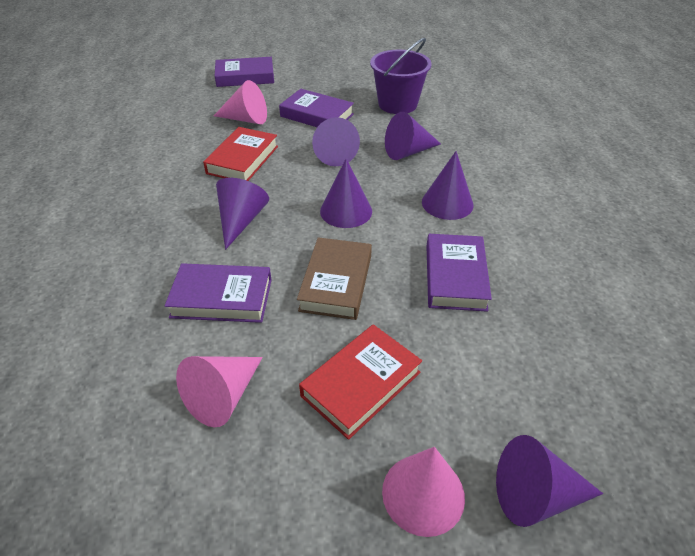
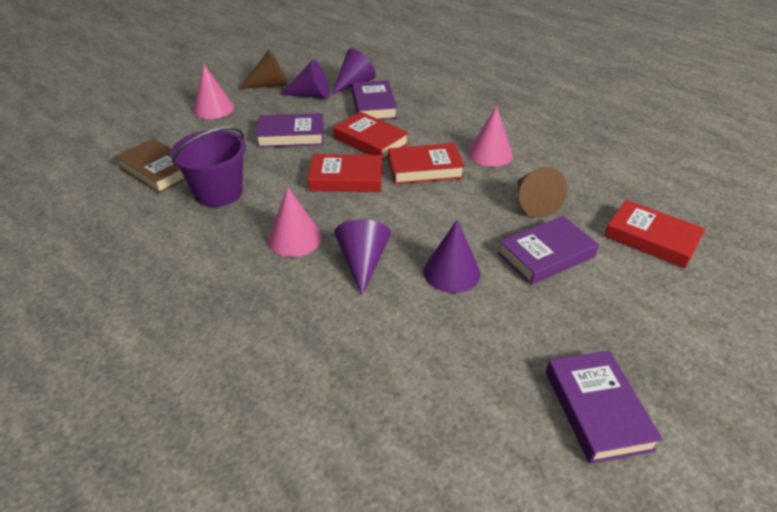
brown cone: none = 0 -> [239,50,288,89] [518,167,567,218] = 2
purple cone: [216,178,269,250] [312,117,360,166] [320,159,372,228] [385,112,441,160] [422,151,473,220] [496,435,603,527] = 6 -> [280,60,330,98] [332,48,376,94] [334,220,391,296] [423,220,481,293] = 4
red book: [203,127,278,181] [299,324,422,440] = 2 -> [308,154,382,192] [333,112,409,161] [388,143,465,184] [604,200,705,268] = 4

